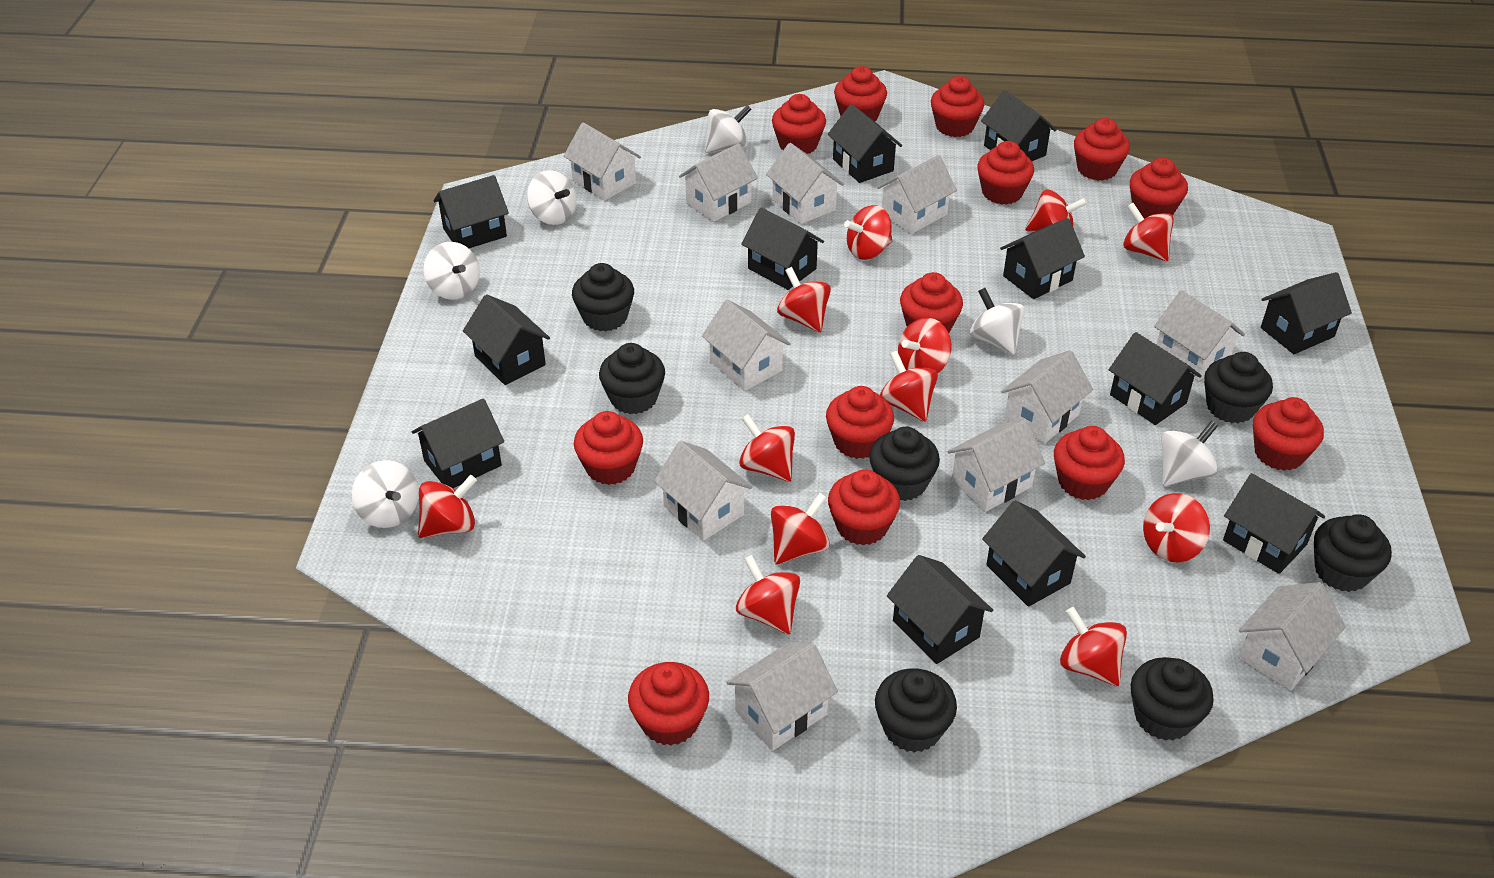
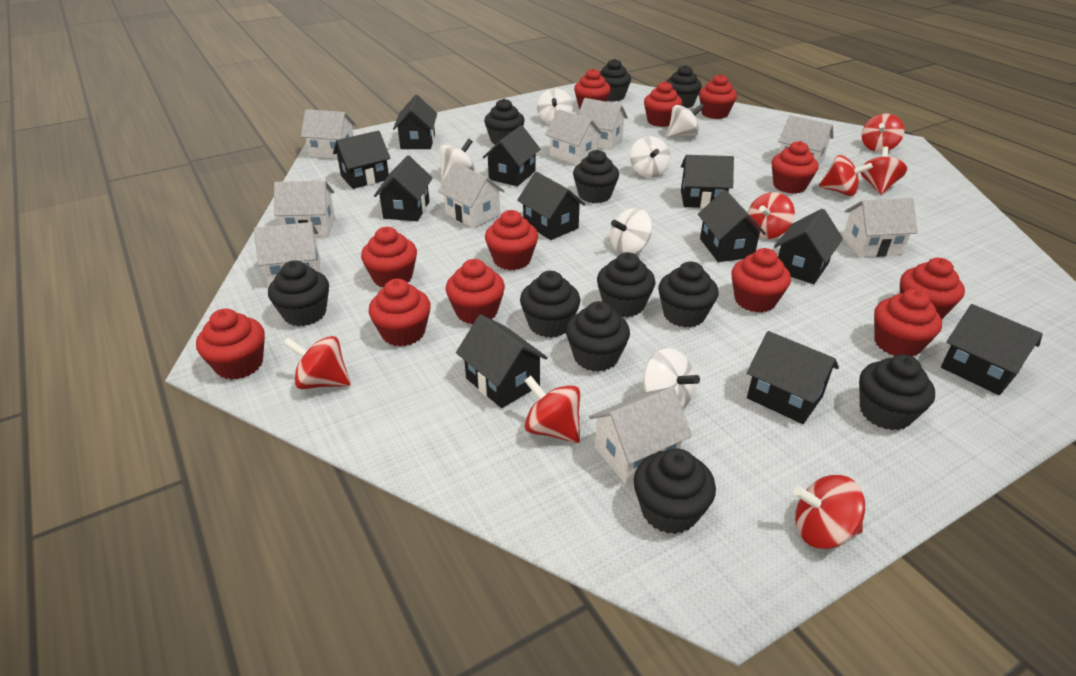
black cupcake: [572,263,634,332] [599,343,665,414] [869,427,940,501] [875,668,957,753] [1131,657,1214,741] [1204,352,1273,423] [1314,514,1392,592] = 7 -> [268,260,329,326] [484,99,524,145] [520,271,580,338] [566,301,630,372] [573,150,619,203] [597,252,656,317] [600,59,631,101] [634,449,716,534] [658,262,718,328] [666,65,702,108] [859,354,935,430] = 11
black house: [412,398,504,488] [433,175,509,248] [463,294,550,385] [741,207,824,290] [828,104,902,183] [887,555,993,664] [981,90,1056,161] [982,500,1086,607] [1000,218,1085,299] [1109,332,1202,425] [1223,473,1325,574] [1261,272,1352,354] = 12 -> [333,131,391,189] [374,155,432,221] [393,95,437,149] [456,314,548,408] [482,125,540,186] [517,172,585,240] [681,155,734,208] [698,190,766,262] [747,331,839,424] [774,209,843,284] [941,304,1043,395] = 11
red cupcake: [574,411,643,485] [628,662,709,745] [772,94,826,154] [826,386,894,459] [828,469,900,546] [834,66,887,121] [900,272,963,332] [931,76,984,137] [977,141,1034,205] [1054,426,1125,500] [1074,118,1130,181] [1130,158,1188,219] [1253,397,1324,471] = 13 -> [196,309,265,380] [361,227,417,288] [369,279,431,347] [446,259,505,325] [485,210,538,270] [574,68,611,109] [644,81,682,127] [699,74,737,119] [732,248,791,313] [772,141,818,194] [874,289,942,357] [900,258,965,319] = 12
red spinning top: [418,475,477,538] [736,555,800,635] [739,414,795,482] [771,493,830,564] [777,267,831,333] [844,205,892,260] [880,351,938,422] [898,318,952,373] [1025,190,1088,232] [1060,607,1127,686] [1123,203,1174,261] [1143,493,1210,562] = 12 -> [283,336,350,389] [524,376,580,443] [747,192,795,239] [793,475,865,549] [819,155,873,196] [861,114,904,152] [861,146,907,195] = 7
white house: [564,122,641,200] [654,441,752,541] [679,143,758,222] [702,300,791,391] [726,642,838,751] [766,143,844,224] [877,155,957,234] [947,419,1045,512] [1001,350,1093,444] [1154,290,1245,381] [1239,582,1346,691] = 11 -> [254,222,320,285] [274,181,335,236] [301,109,356,159] [438,162,505,228] [545,109,603,165] [578,98,628,150] [589,387,692,484] [778,115,834,166] [843,198,918,257] = 9

